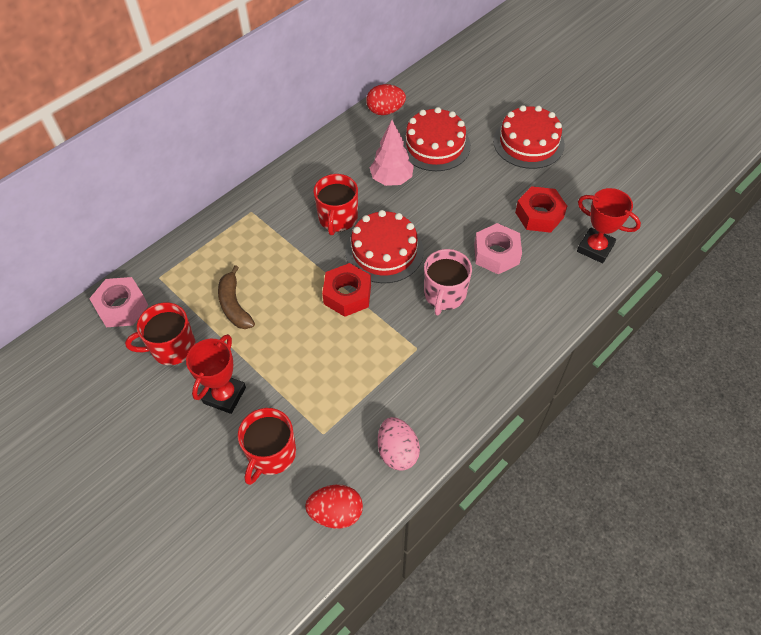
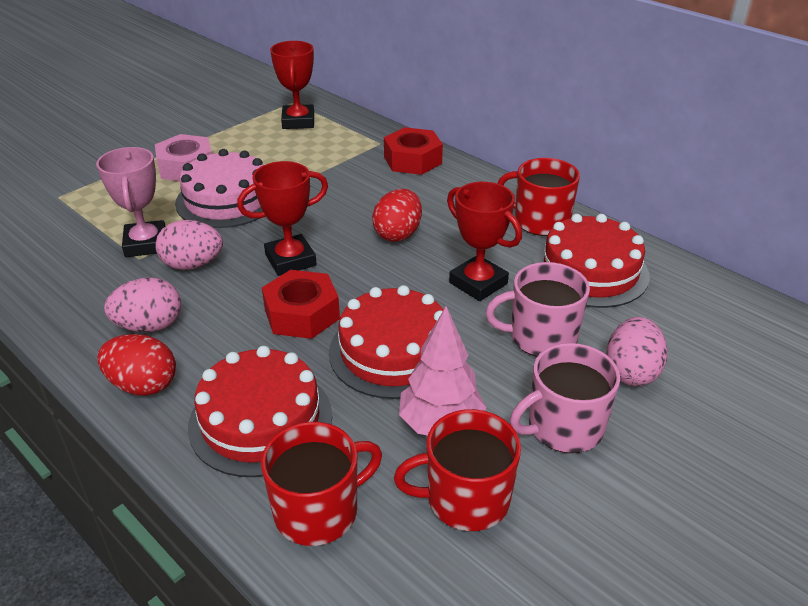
brown banana: [218,265,255,329] = 1 -> none = 0
pink cake: none = 0 -> [175,149,264,228] = 1
pink egg: [378,417,420,471] = 1 -> [104,277,181,332] [155,220,223,270] [606,317,668,386] = 3
pink mug: [424,249,472,316] = 1 -> [485,262,590,357] [510,343,620,453] = 2
pink nut: [89,277,148,327] [474,223,522,274] = 2 -> [155,134,212,181] = 1
pink trophy: none = 0 -> [96,147,165,257] = 1
red trophy: [186,334,246,414] [577,188,641,263] = 2 -> [237,161,328,276] [270,41,314,129] [447,182,522,301] = 3

